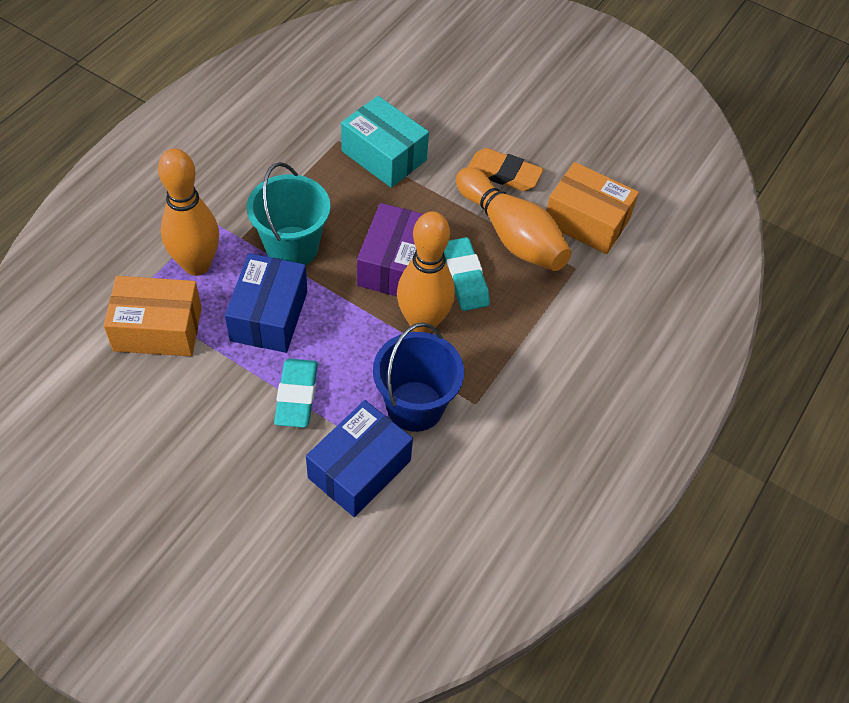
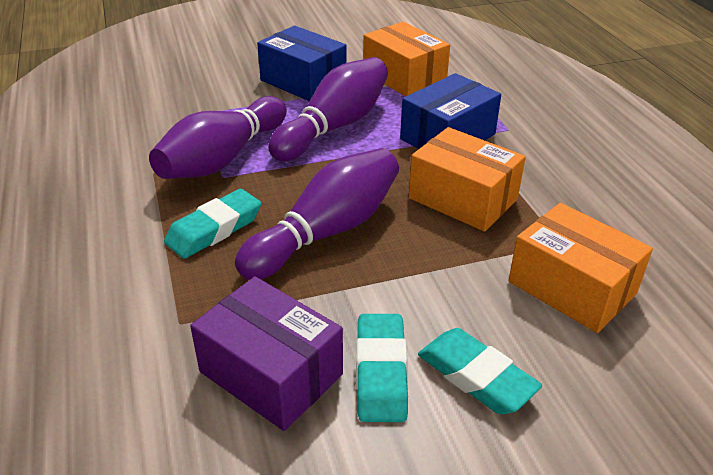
blue bucket: [373,323,464,432] = 1 -> none = 0
orange bowling pin: [158,148,219,276] [397,211,455,333] [456,167,572,271] = 3 -> none = 0
orange box: [104,276,202,356] [546,162,639,254] = 2 -> [363,22,450,97] [409,127,526,232] [508,203,653,333] = 3
orange eraser: [468,148,544,191] = 1 -> none = 0
purple bowling pin: none = 0 -> [149,96,287,179] [235,148,399,280] [268,57,388,161] = 3
turquoise box: [341,96,429,188] = 1 -> none = 0
turquoise bucket: [247,162,330,265] = 1 -> none = 0
turquoise eraser: [274,359,318,428] [444,237,490,311] = 2 -> [164,189,261,259] [356,314,408,422] [418,328,542,414] = 3

